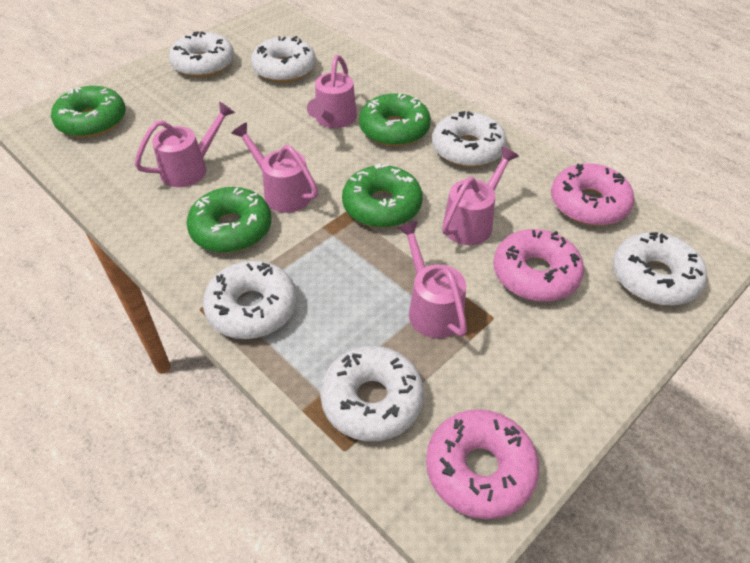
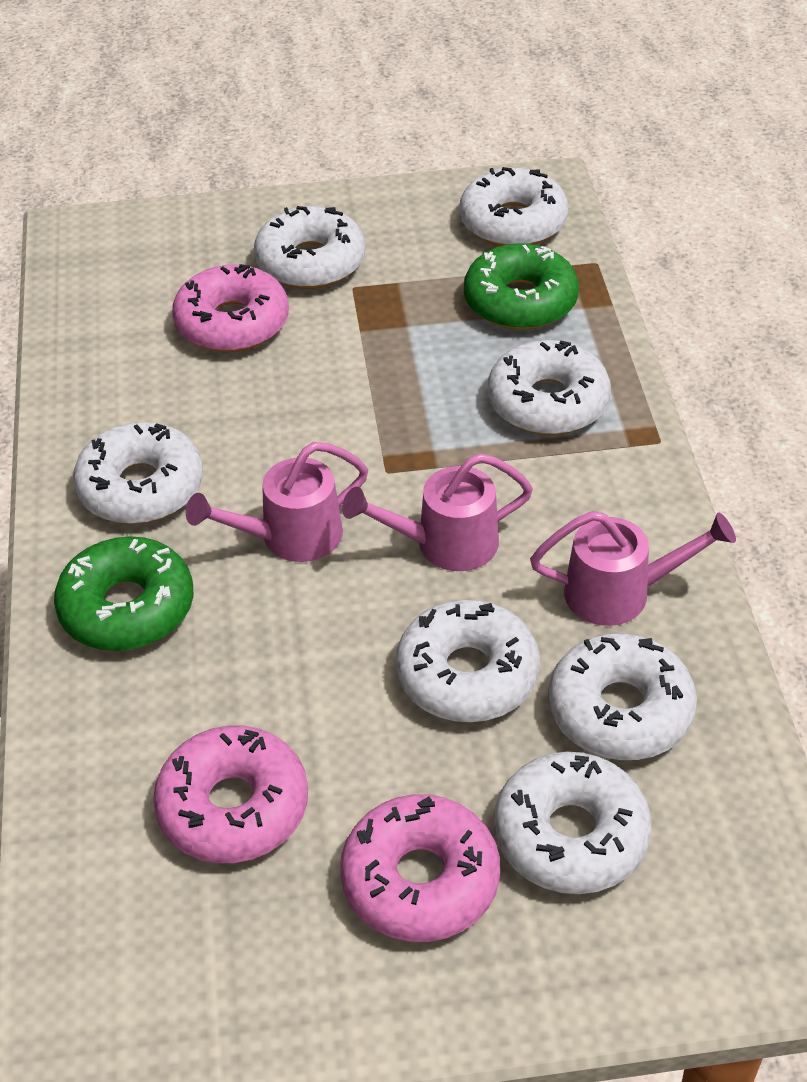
green donut: [51,86,126,138] [187,187,271,253] [342,163,423,228] [359,93,431,146] = 4 -> [54,536,193,651] [464,243,579,330] = 2
pink watering can: [135,101,235,187] [231,122,318,213] [307,55,357,128] [398,221,467,338] [442,147,519,245] = 5 -> [186,442,368,562] [342,453,533,571] [530,511,736,626] = 3
white donut: [169,31,234,78] [203,261,297,339] [251,36,316,83] [320,346,424,441] [432,111,507,167] [613,232,707,306] = 6 -> [73,422,203,524] [254,206,365,289] [396,600,540,722] [459,167,568,246] [488,340,611,435] [494,752,652,894] [548,633,697,760] = 7

